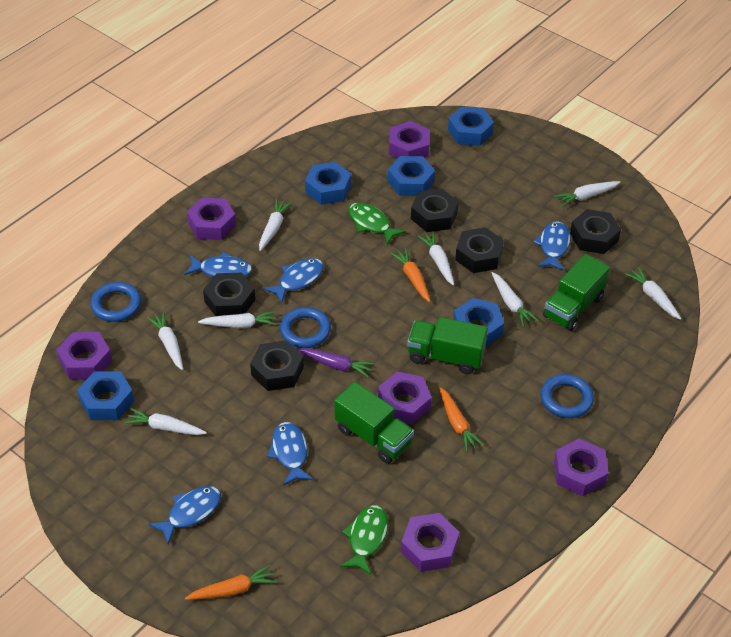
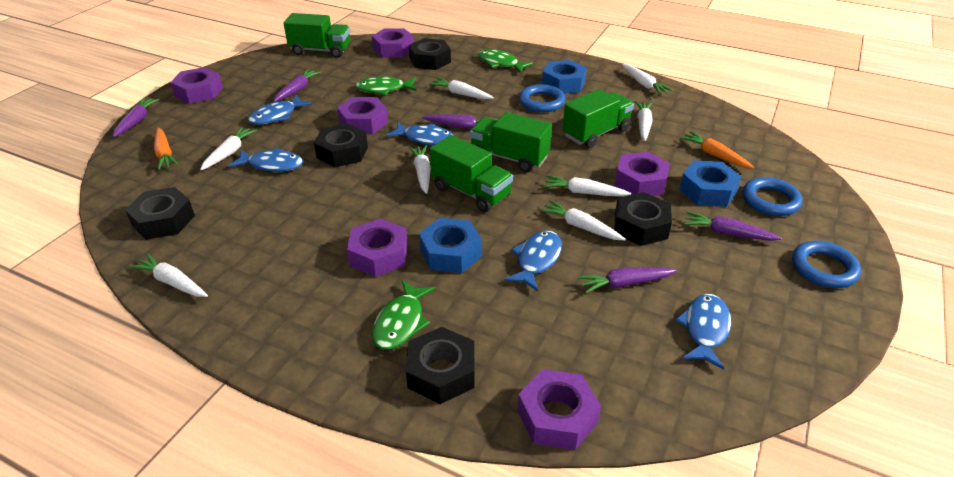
blue nut: [77,371,134,420] [305,162,351,205] [388,156,435,196] [448,107,494,146] [453,298,504,346] = 5 -> [419,218,482,273] [542,60,587,94] [679,160,742,207] = 3
green fish: [340,505,388,575] [349,203,406,245] = 2 -> [355,76,417,96] [372,280,435,350] [478,49,533,73] = 3
green truck: [334,382,414,464] [407,317,488,374] [543,254,610,331] = 3 -> [283,13,350,58] [430,135,513,212] [470,112,552,172] [562,89,634,148] = 4
orange carrot: [185,565,277,600] [390,248,431,302] [439,387,484,452] = 3 -> [154,128,179,170] [680,131,754,169] = 2
purple carrot: [296,348,375,377] = 1 -> [113,98,160,137] [274,69,321,102] [422,114,498,129] [578,268,677,294] [684,211,782,241] = 5

